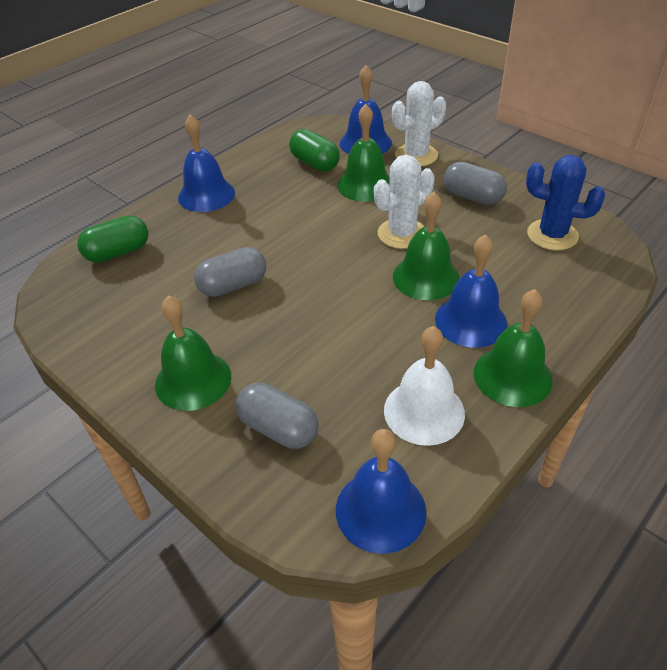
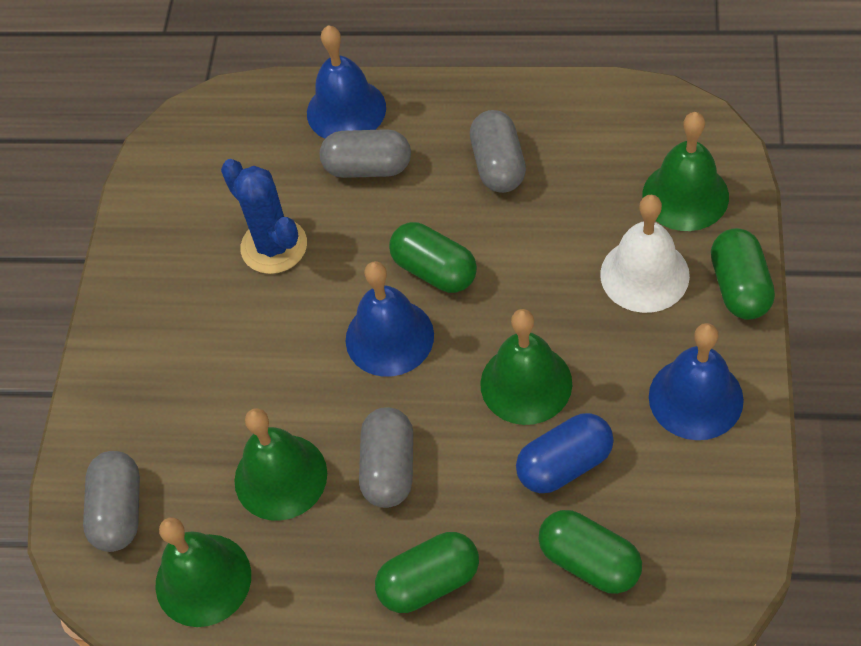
blue bell: [178,115,235,212] [336,429,427,554] [340,65,392,154] [435,234,507,348] = 4 -> [307,25,386,139] [346,261,434,376] [649,323,744,440] = 3
blue capsule: none = 0 -> [516,413,614,493] = 1
green capsule: [77,215,148,263] [289,129,340,172] = 2 -> [375,532,479,613] [389,222,477,293] [538,510,642,594] [711,228,775,320] = 4
grey capsule: [194,247,266,297] [236,383,319,449] [443,162,507,205] = 3 -> [83,451,140,552] [320,129,411,178] [359,407,413,508] [470,110,526,193] = 4
white cactus: [374,155,435,249] [392,81,446,167] = 2 -> none = 0

